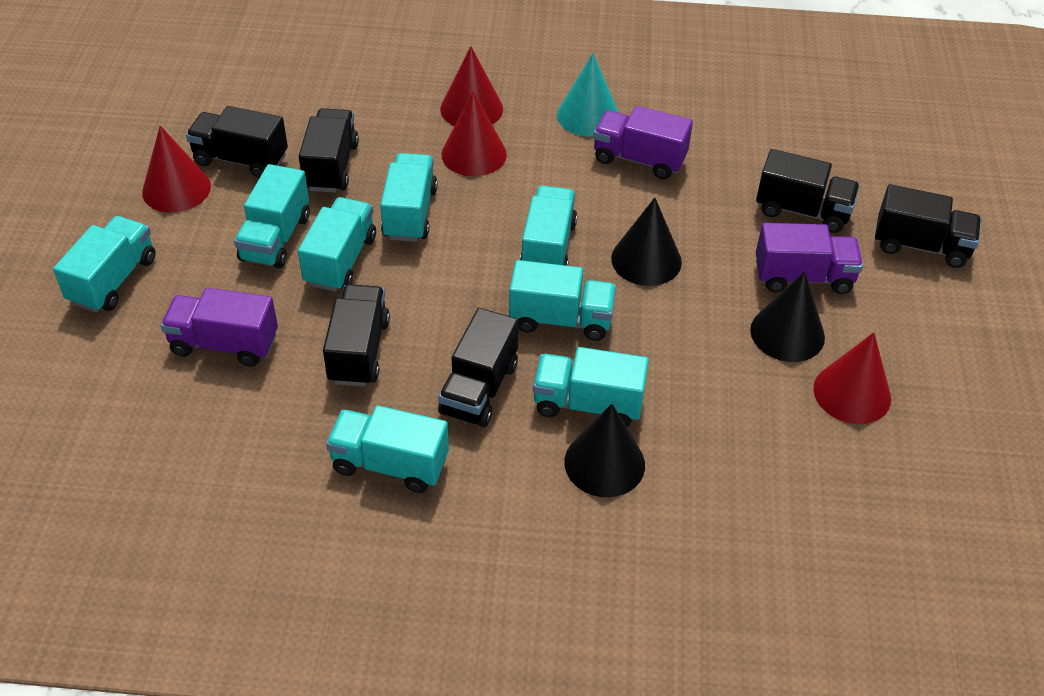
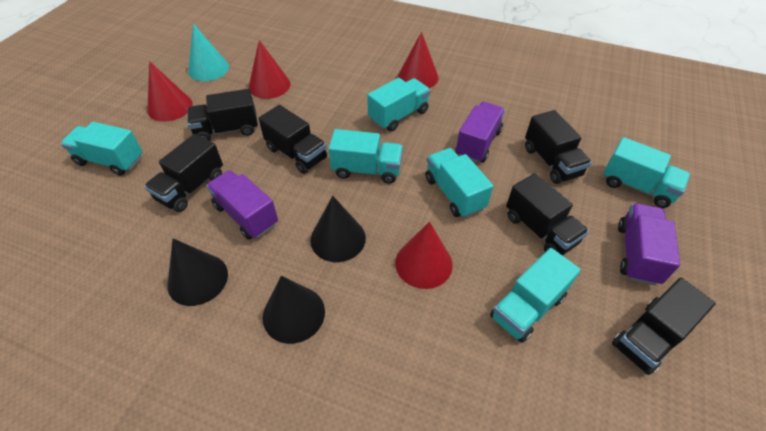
turquoise truck: [53,216,156,312] [234,164,310,269] [298,197,376,292] [326,405,449,493] [380,153,438,242] [509,260,616,341] [520,186,577,266] [533,347,649,427] = 8 -> [61,122,143,176] [328,129,403,184] [367,78,431,132] [425,148,493,218] [490,248,581,343] [603,137,690,208] = 6

